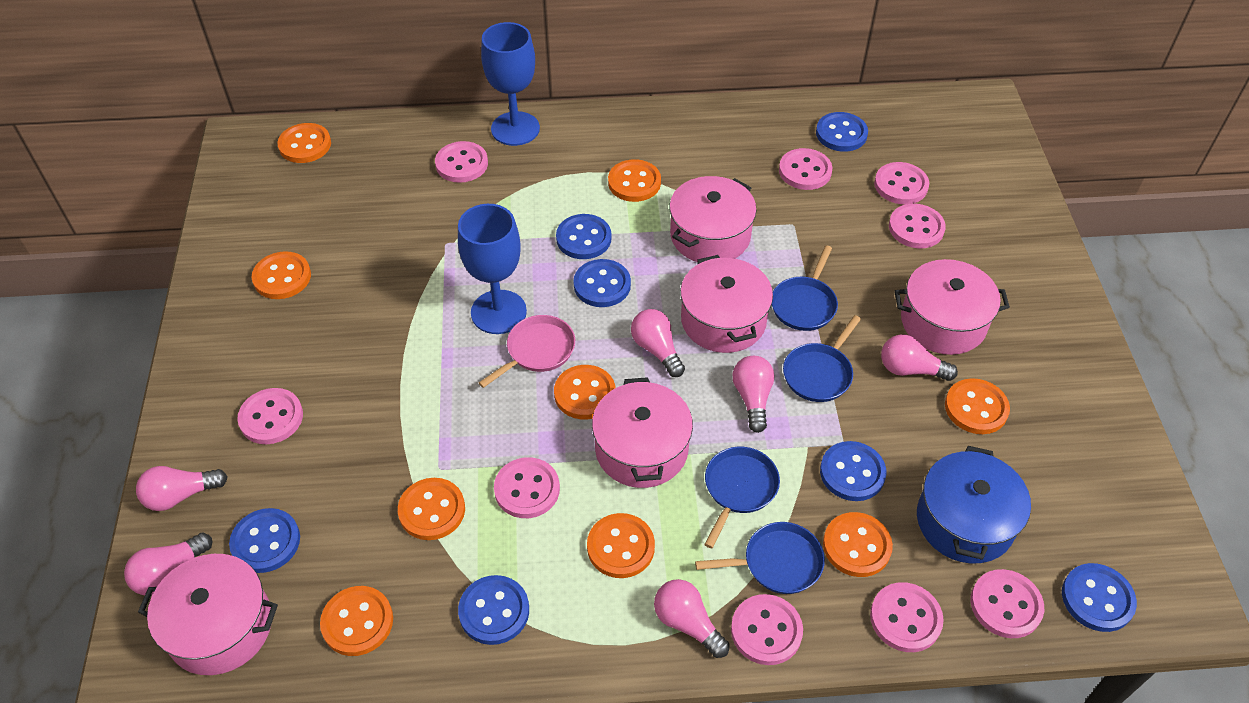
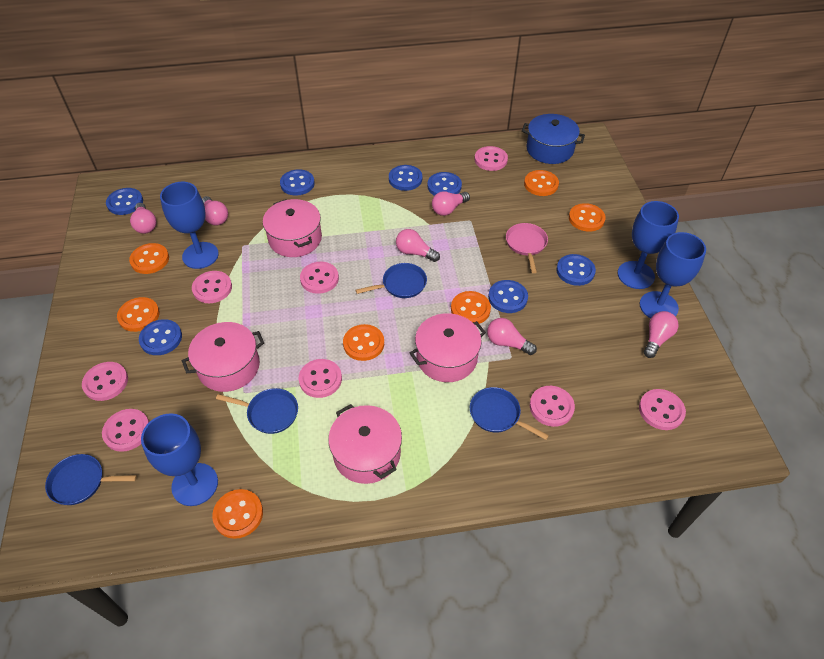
blue goblet: [458,204,527,334] [481,22,540,146] = 2 -> [141,413,218,506] [160,182,219,269] [617,201,679,289] [640,232,706,318] = 4
orange button: [252,251,311,299] [277,123,331,163] [320,586,393,656] [398,478,465,540] [554,365,615,419] [587,513,655,578] [608,159,661,202] [823,512,893,577] [945,378,1010,434] = 9 -> [117,297,160,332] [129,243,169,274] [212,489,263,539] [343,324,384,361] [451,291,491,324] [524,170,559,196] [569,203,606,232] = 7
pink button: [238,388,303,444] [435,141,488,183] [494,457,560,518] [731,594,803,665] [779,148,833,190] [870,582,944,652] [874,162,929,204] [889,204,946,248] [971,569,1044,638] = 9 -> [82,362,128,401] [102,409,149,452] [192,271,232,303] [299,359,342,398] [300,262,339,294] [475,146,508,171] [530,386,575,427] [639,389,686,430] = 8
pink pot: [138,554,278,675] [592,377,693,488] [669,176,757,262] [680,255,773,353] [894,259,1010,355] = 5 -> [182,322,264,392] [263,199,322,257] [328,404,402,484] [410,313,486,382] = 4

